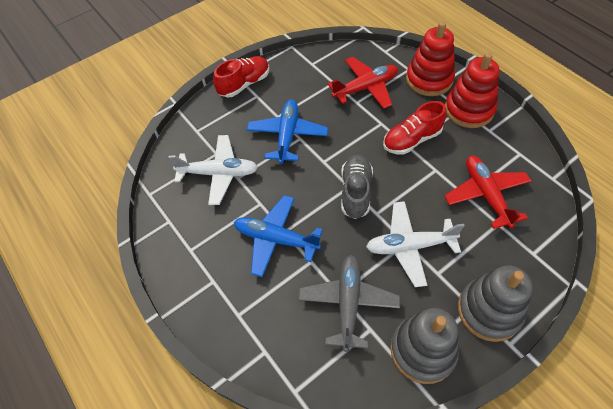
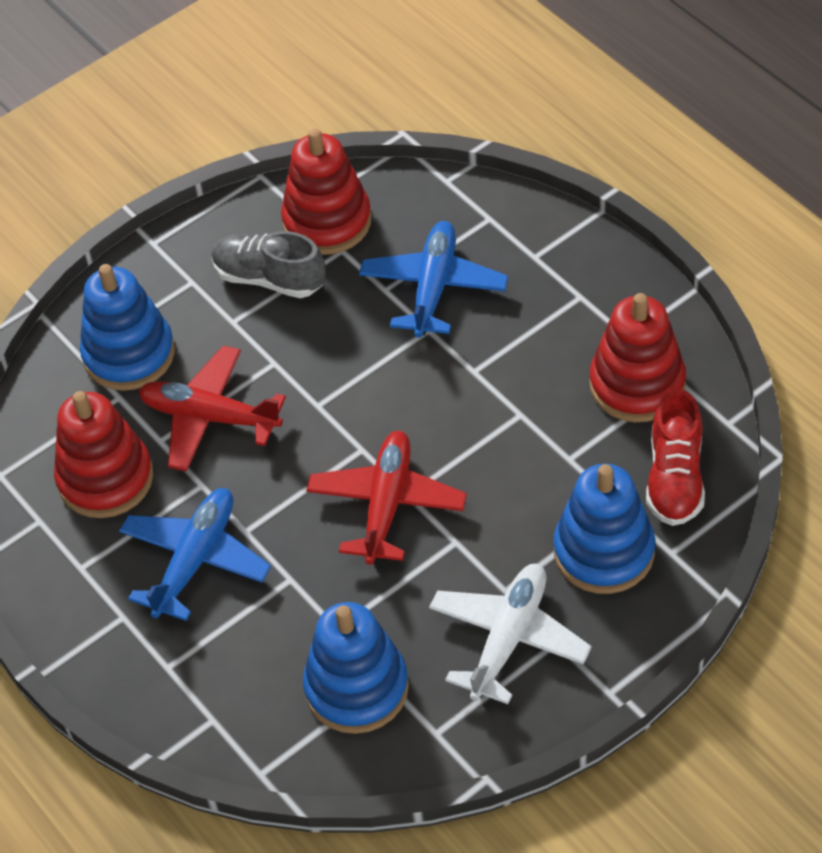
blue stacking toy: none = 0 -> [80,264,175,391] [303,602,409,734] [553,464,655,594] = 3
grey plane: [298,255,400,352] = 1 -> none = 0
grey stacking toy: [390,308,459,384] [458,265,533,342] = 2 -> none = 0
red shoe: [213,56,270,97] [383,101,447,155] = 2 -> [646,389,705,526] = 1
red stacking toy: [406,21,455,96] [445,53,499,128] = 2 -> [54,391,153,518] [281,128,371,255] [589,293,686,422] = 3
white plane: [169,135,258,205] [366,201,465,287] = 2 -> [429,564,592,704] = 1

